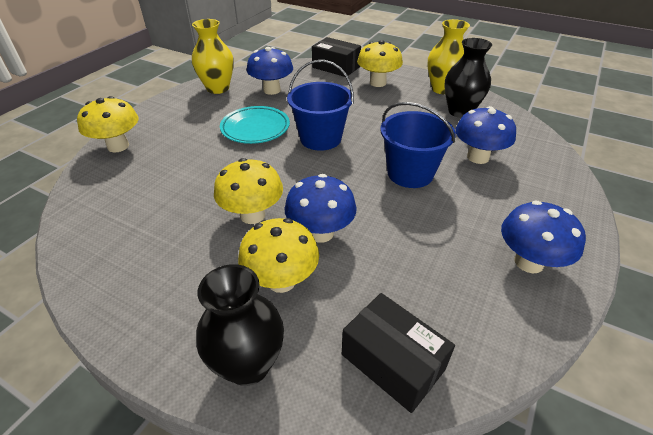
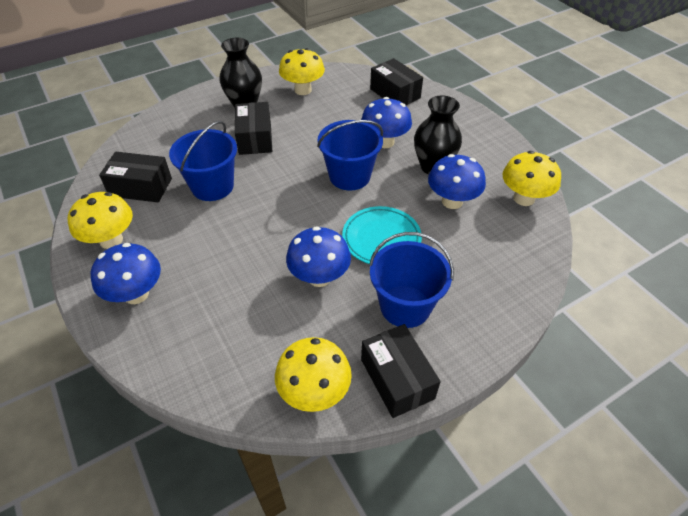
black box: [312,37,361,77] [342,293,455,413] = 2 -> [99,152,172,202] [235,102,272,155] [361,324,441,418] [370,58,423,105] = 4
blue bucket: [287,60,354,151] [380,102,456,188] = 2 -> [169,121,237,201] [317,120,383,190] [369,232,454,328] = 3
yellow vase: [192,19,234,94] [428,19,470,95] = 2 -> none = 0

